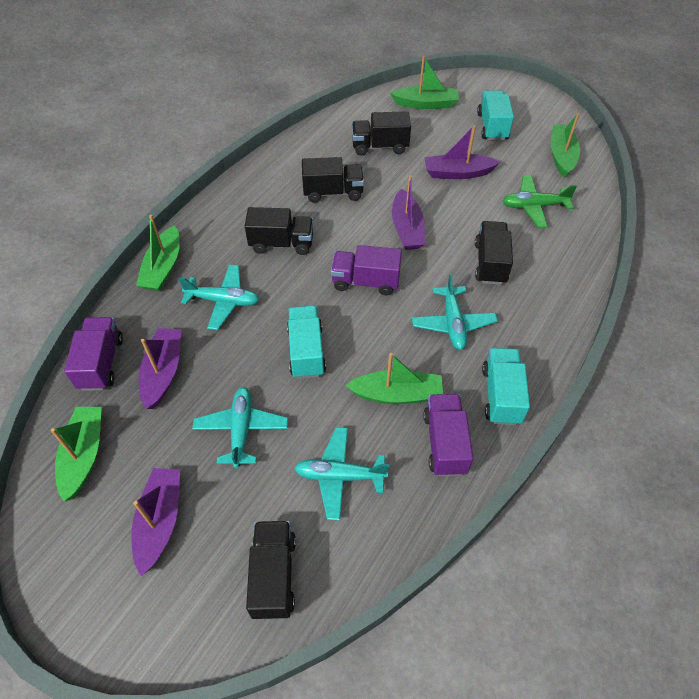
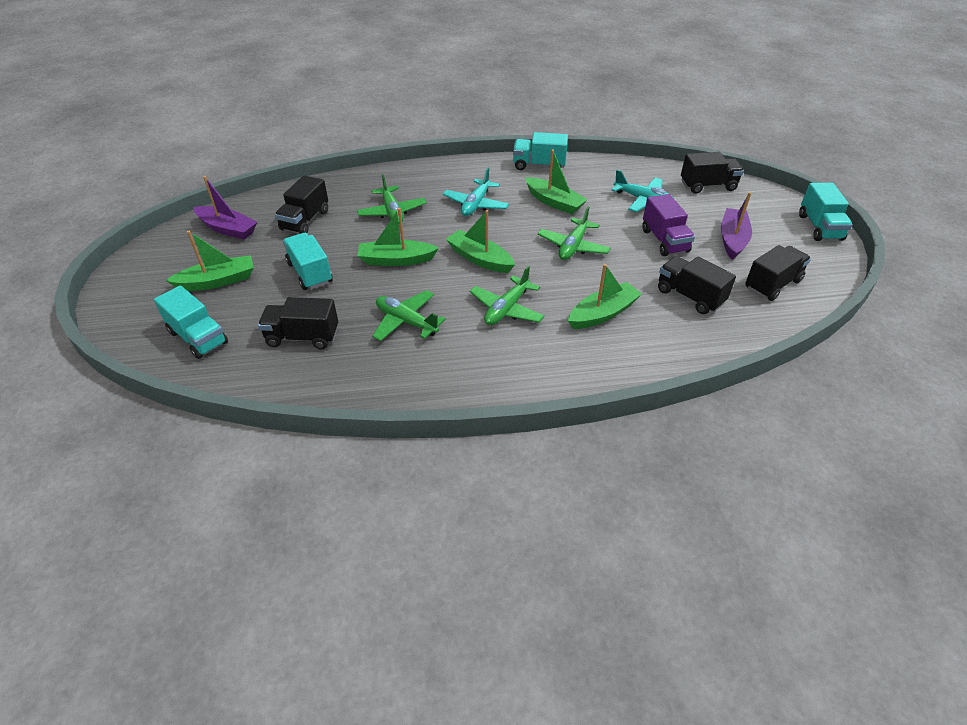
green plane: [503,175,577,228] = 1 -> [357,174,427,224] [372,290,446,341] [470,266,545,325] [538,207,611,260] = 4
purple boat: [131,468,180,576] [139,328,181,409] [392,175,425,250] [425,125,500,179] = 4 -> [193,176,257,240] [721,192,752,260] = 2
purple truck: [64,317,123,391] [331,245,402,295] [423,394,473,476] = 3 -> [642,194,695,256] = 1
turquoise plane: [179,264,259,330] [192,387,288,468] [294,427,389,521] [412,273,498,350] = 4 -> [443,167,509,216] [611,170,674,212] = 2
turquoise truck: [287,305,326,379] [477,90,514,140] [482,348,530,425] = 3 -> [154,285,228,359] [283,233,333,290] [513,132,568,170] [799,183,853,241] = 4

